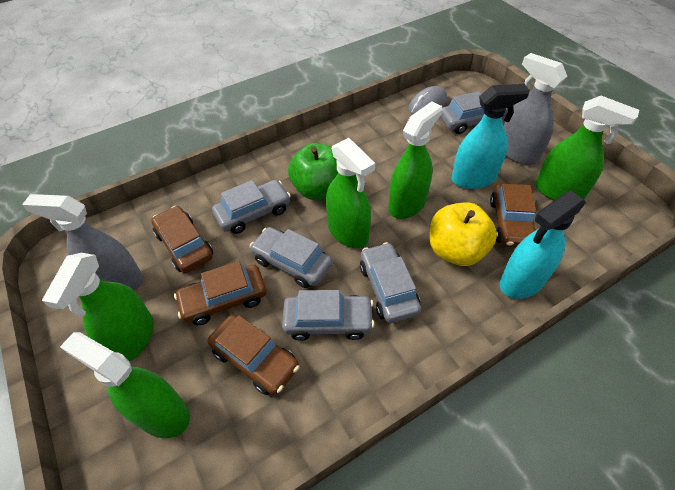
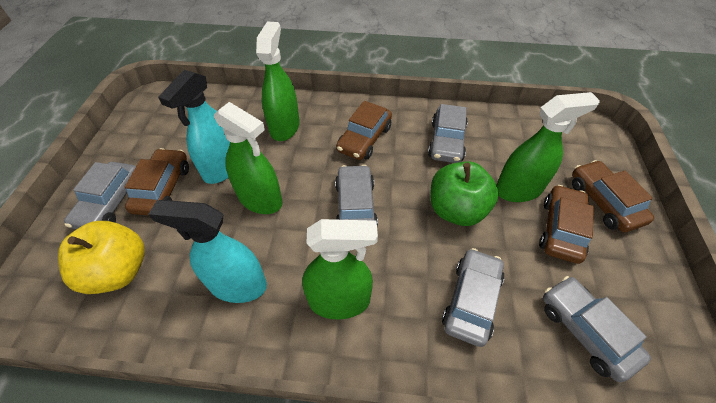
green spray bottle: [42,253,154,362] [60,332,190,438] [326,138,375,248] [388,101,442,219] [535,96,639,200] = 5 -> [214,102,282,214] [256,21,300,141] [302,219,378,319] [497,92,600,202] = 4
grey mouse: [408,86,447,115] = 1 -> none = 0
grey spray bottle: [22,194,144,290] [503,53,567,165] = 2 -> none = 0

